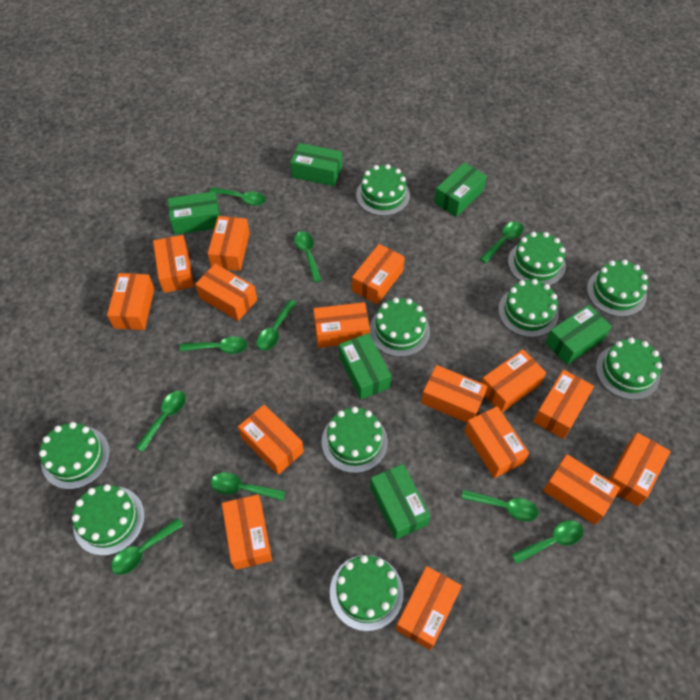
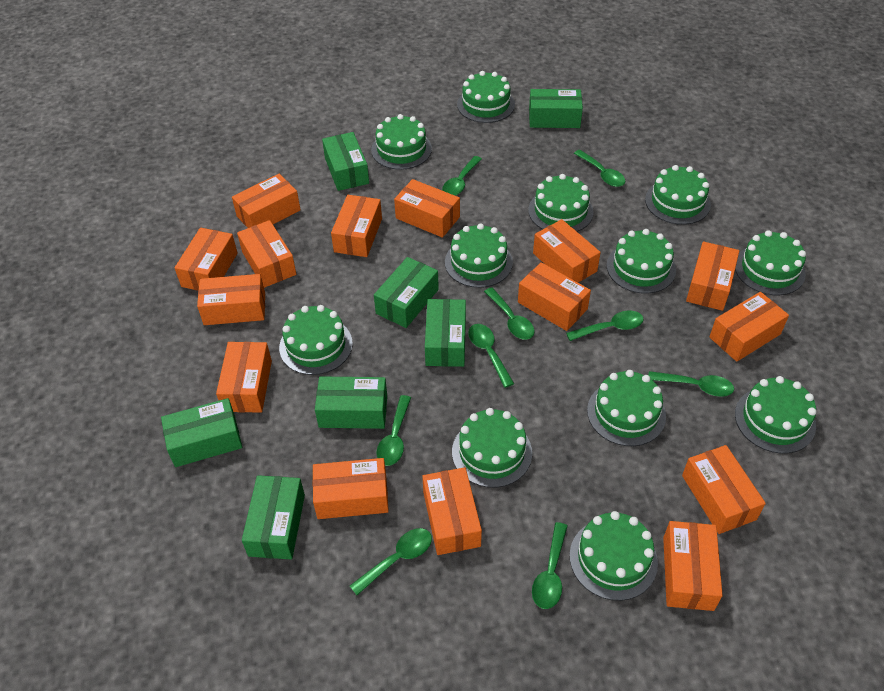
green box: [168,191,220,235] [290,143,342,186] [339,333,392,400] [370,464,430,540] [434,162,487,217] [545,305,612,365] = 6 -> [161,398,242,467] [242,475,305,559] [315,376,387,429] [322,132,369,191] [374,257,439,328] [425,299,466,367] [529,89,583,128] = 7
green cake: [39,422,110,490] [72,484,145,556] [322,407,388,473] [330,555,404,631] [356,164,410,216] [370,297,430,357] [498,279,559,337] [508,232,566,286] [587,260,648,317] [596,338,662,400] = 10 -> [279,305,353,375] [371,114,432,170] [445,223,513,288] [452,408,532,488] [457,71,515,123] [528,174,594,232] [570,511,658,601] [587,370,666,446] [607,229,676,294] [645,165,711,225] [735,230,806,295] [735,376,816,453] = 12
green spoon: [111,518,183,575] [135,391,186,452] [180,336,247,354] [210,187,266,206] [211,472,286,501] [256,300,296,351] [294,231,322,282] [461,489,539,521] [480,222,523,263] [511,520,583,564] = 10 -> [350,528,432,595] [376,395,411,466] [442,156,482,196] [468,324,514,388] [484,287,535,340] [532,522,567,609] [566,310,644,341] [574,150,625,187] [648,371,734,397] = 9

